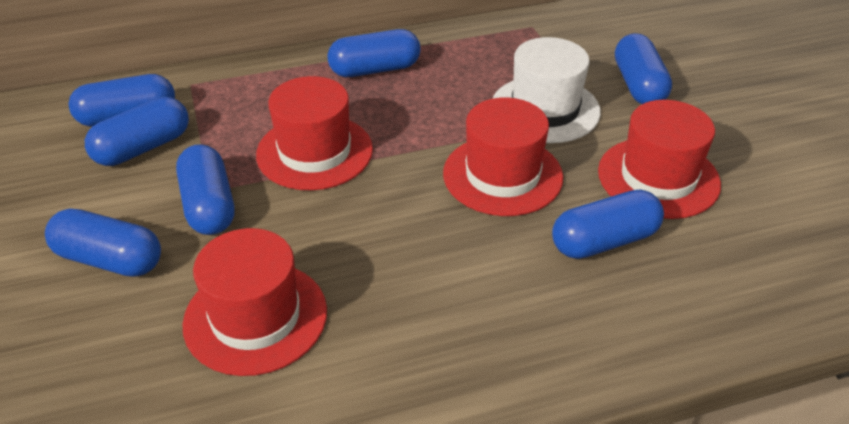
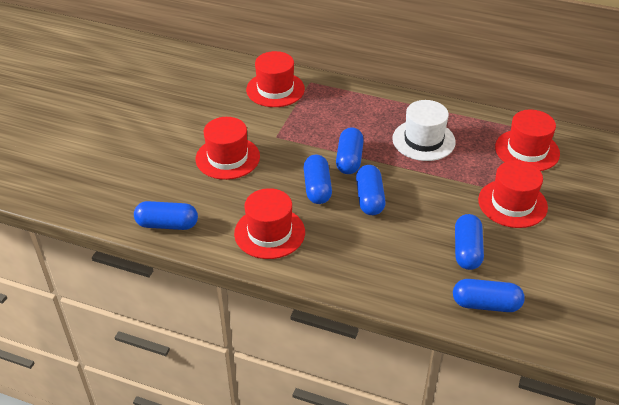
blue capsule: [45,208,161,277] [68,74,175,127] [85,97,189,166] [176,144,234,235] [327,29,421,77] [552,189,664,259] [615,33,672,104] = 7 -> [134,201,198,230] [304,154,332,204] [336,127,364,174] [356,165,386,215] [453,279,525,312] [455,214,484,270] = 6
red hat: [182,228,327,376] [256,76,373,191] [443,98,563,216] [598,100,721,219] = 4 -> [196,117,260,180] [234,188,305,259] [246,51,305,107] [478,160,548,228] [495,110,560,171] = 5

